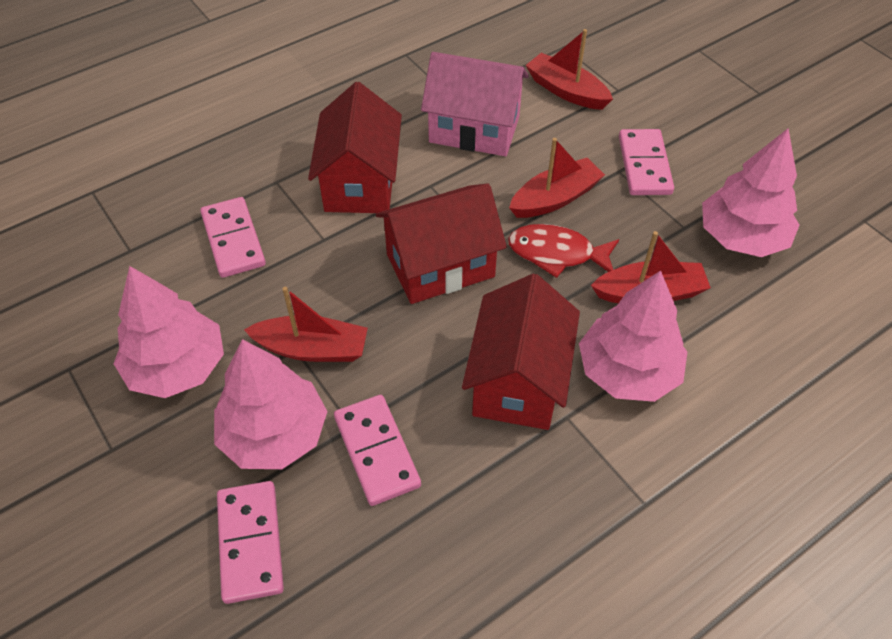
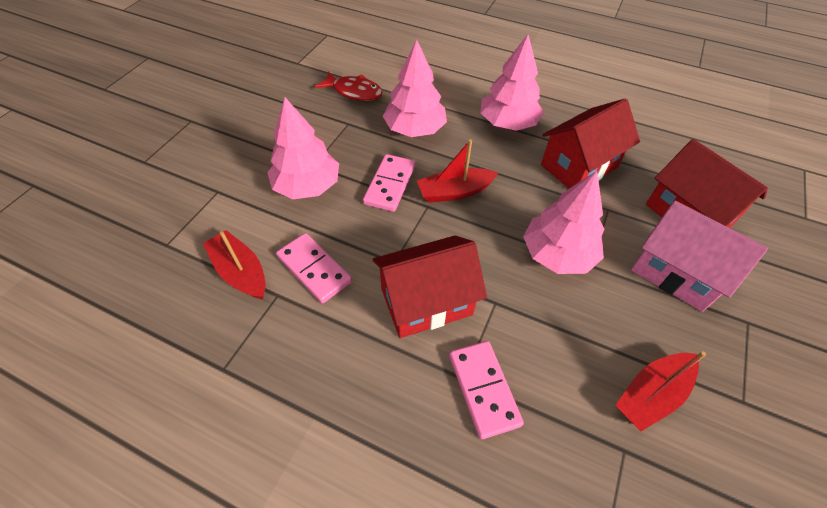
pink domino: [200,197,266,278] [217,481,284,604] [334,395,421,506] [619,129,674,195] = 4 -> [276,233,352,303] [363,154,415,212] [449,341,524,439] = 3
red boat: [244,287,368,362] [509,138,605,218] [526,29,613,110] [591,231,711,303] = 4 -> [203,230,266,299] [417,139,499,203] [615,352,706,431] = 3

